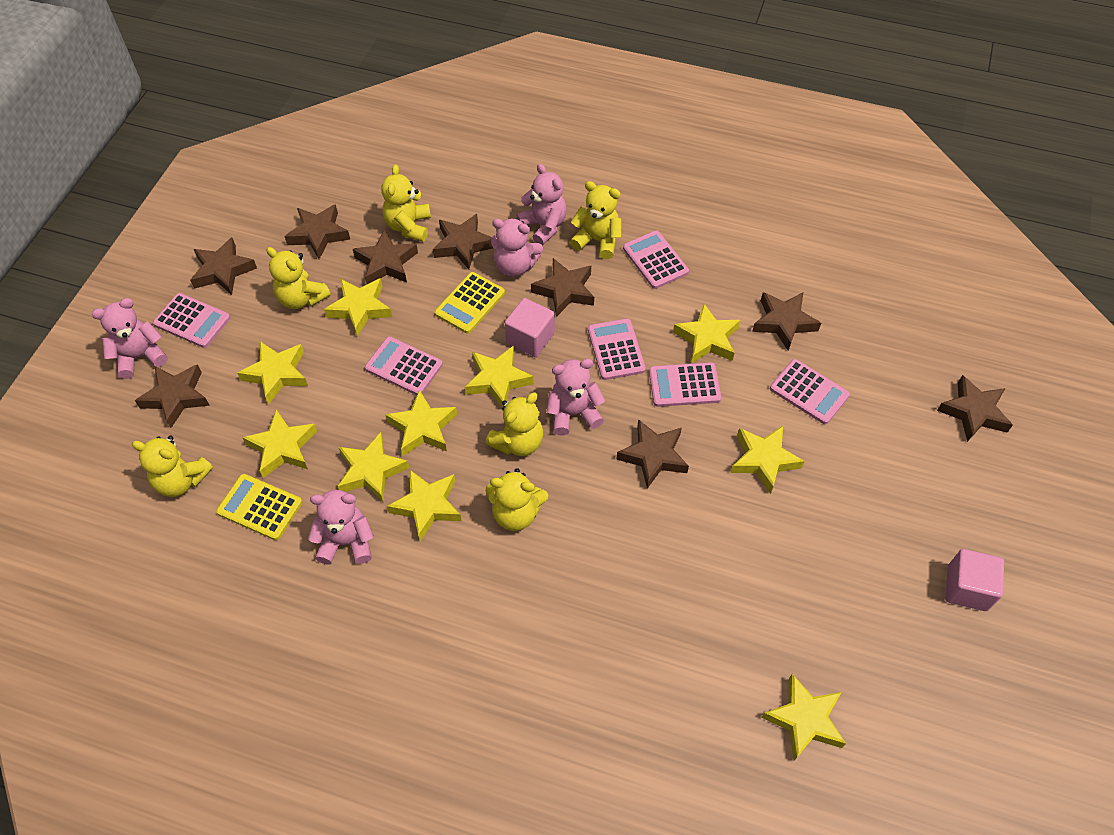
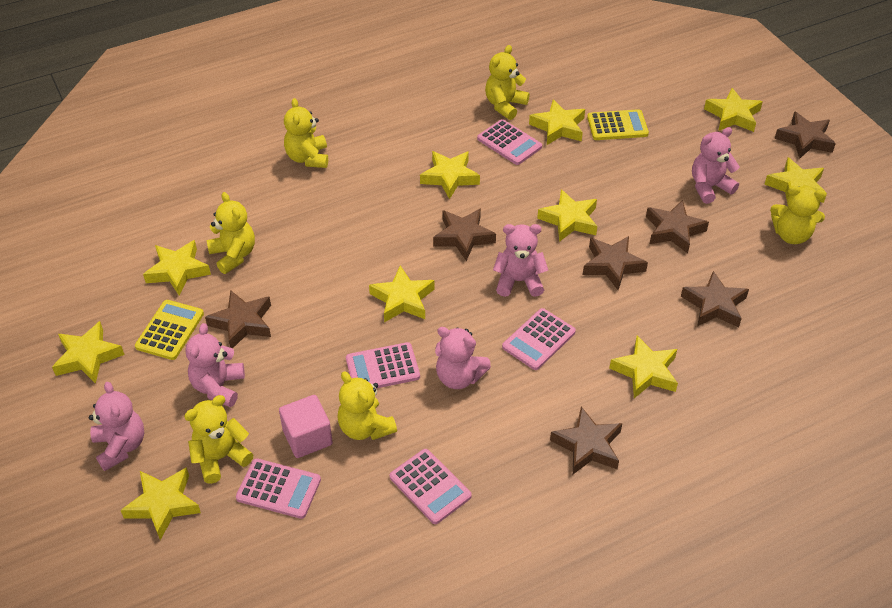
brown star: [135,364,210,428] [190,237,257,295] [284,204,350,259] [353,229,418,284] [433,214,493,270] [531,258,594,317] [616,419,689,489] [752,292,821,351] [937,375,1013,442] = 9 -> [205,290,271,348] [433,208,496,261] [550,407,622,474] [583,236,648,290] [646,200,709,253] [681,271,749,328] [774,111,836,159] = 7
pink calculator: [153,293,230,348] [365,336,443,395] [588,318,646,380] [623,230,689,289] [649,362,721,407] [770,359,850,424] = 6 -> [236,458,321,519] [346,342,420,389] [390,449,472,524] [477,119,542,165] [502,308,576,370] = 5
pink cube: [505,298,555,357] [945,549,1004,611] = 2 -> [279,395,333,458] = 1

